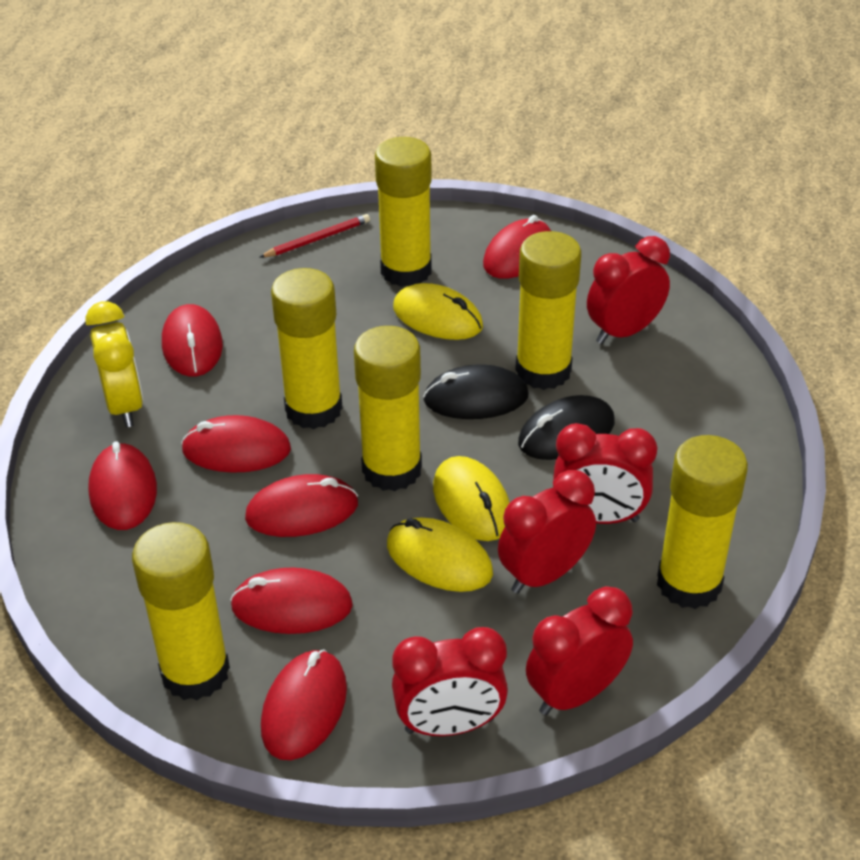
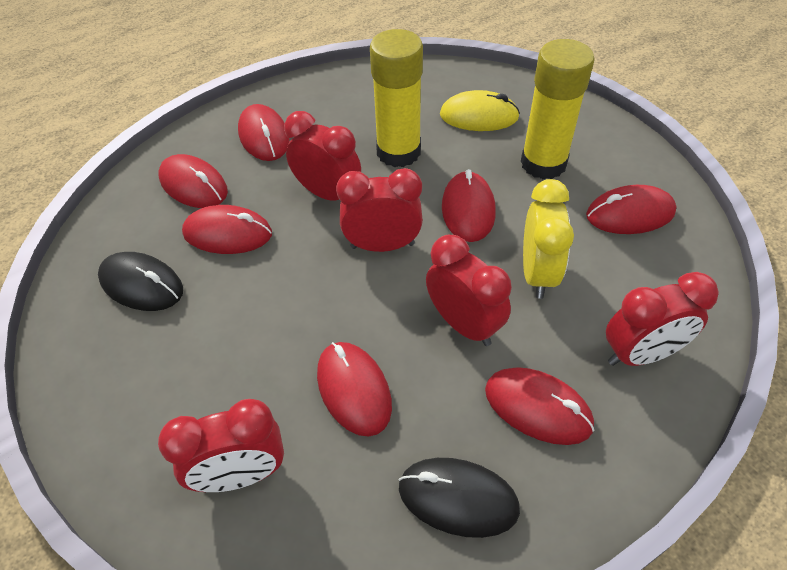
red pencil: [260,214,370,257] = 1 -> none = 0
yellow glue stick: [132,522,230,700] [271,268,343,429] [354,326,422,491] [375,137,432,287] [515,231,581,390] [657,435,748,609] = 6 -> [370,29,423,167] [521,39,595,179] = 2
yellow mouse: [387,518,493,592] [393,283,483,340] [433,456,510,541] = 3 -> [440,90,520,131] = 1

